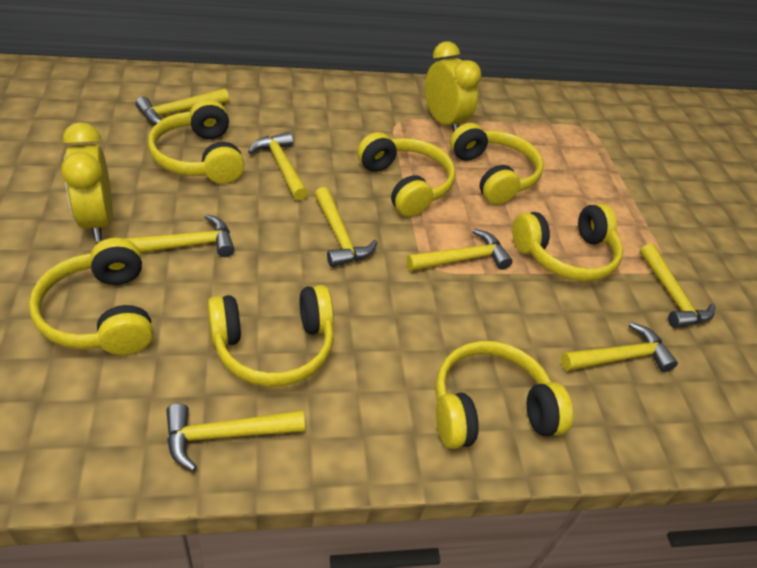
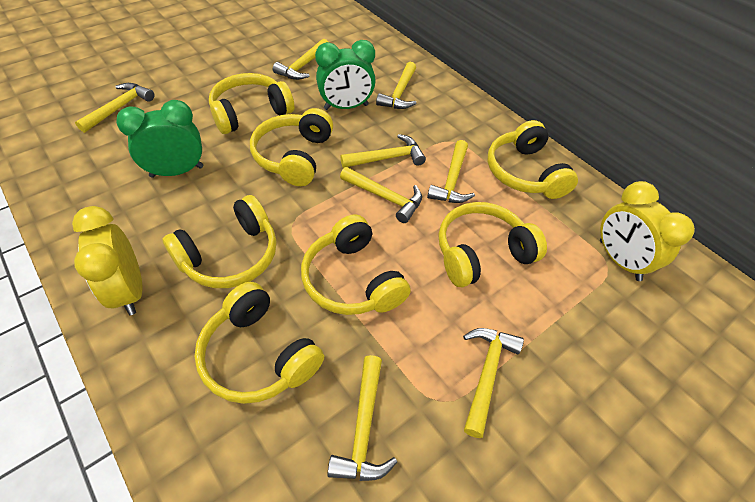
green clock: none = 0 -> [116,100,203,178] [315,40,375,110] = 2

